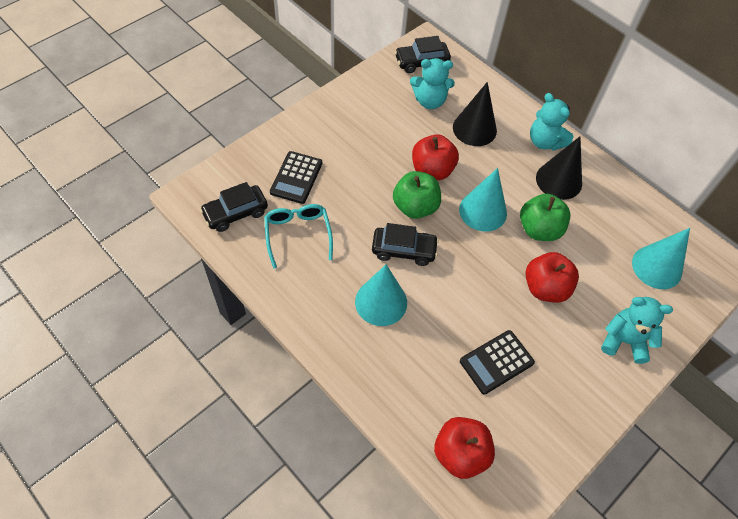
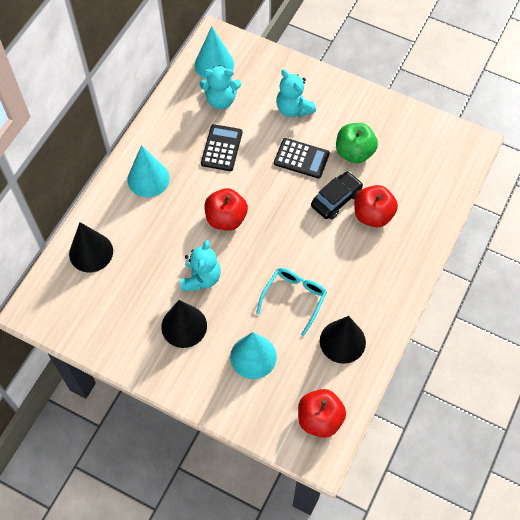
black car: [200,182,268,232] [372,223,439,266] [395,36,451,73] = 3 -> [311,171,363,219] = 1
black cone: [453,82,497,146] [536,136,582,200] = 2 -> [69,222,113,272] [161,300,207,348] [320,316,366,364] = 3
green apple: [393,171,441,219] [520,194,571,241] = 2 -> [336,123,378,163] = 1

